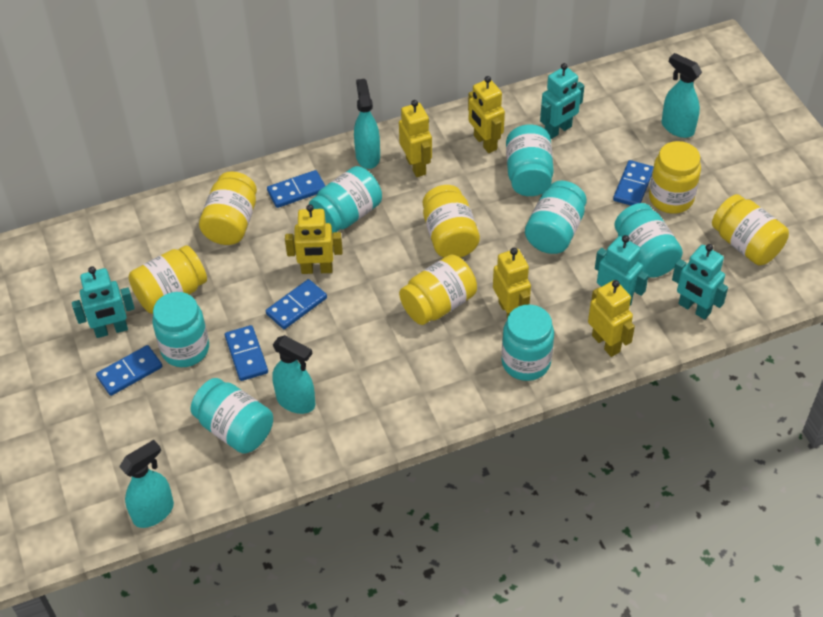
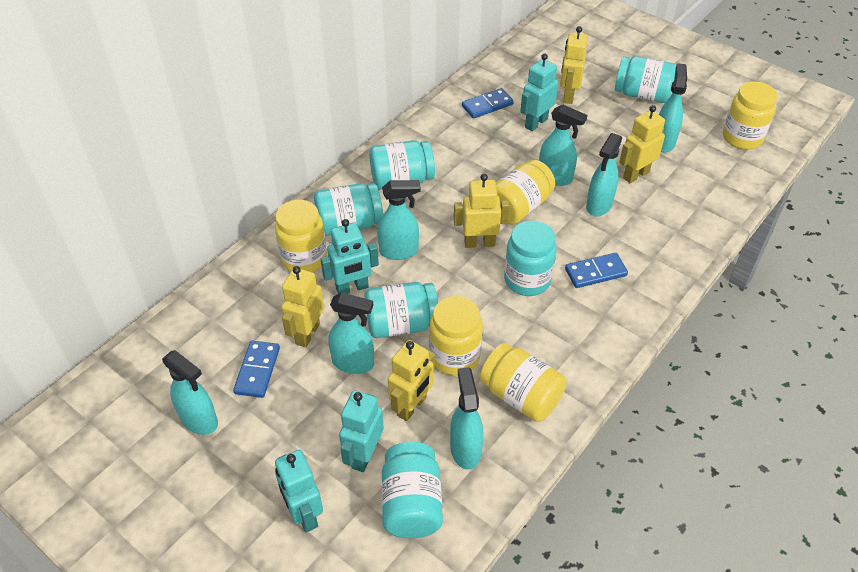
blue domino: [96,345,162,396] [225,325,268,381] [266,279,327,329] [267,170,325,208] [613,160,654,206] = 5 -> [233,341,280,398] [462,88,514,119] [565,253,628,288] = 3
turquoise jar: [153,292,209,367] [191,378,273,454] [309,166,382,234] [502,305,554,381] [506,125,554,196] [525,180,587,254] [614,203,683,278] = 7 -> [314,183,383,236] [365,282,438,338] [369,140,435,189] [382,442,443,538] [504,221,557,296] [615,56,676,103] = 6
turquoise spray bottle: [119,440,174,528] [272,335,315,414] [354,79,380,169] [662,53,702,138] = 4 -> [162,350,218,435] [328,292,374,374] [378,180,421,260] [450,367,483,470] [539,105,587,186] [586,133,622,216] [659,63,687,153] = 7
yellow jar: [128,245,207,314] [199,171,257,245] [399,255,477,325] [423,185,480,258] [649,141,701,214] [712,194,789,265] = 6 -> [275,200,327,272] [429,296,483,375] [480,343,567,422] [496,160,555,225] [723,81,778,150] = 5

